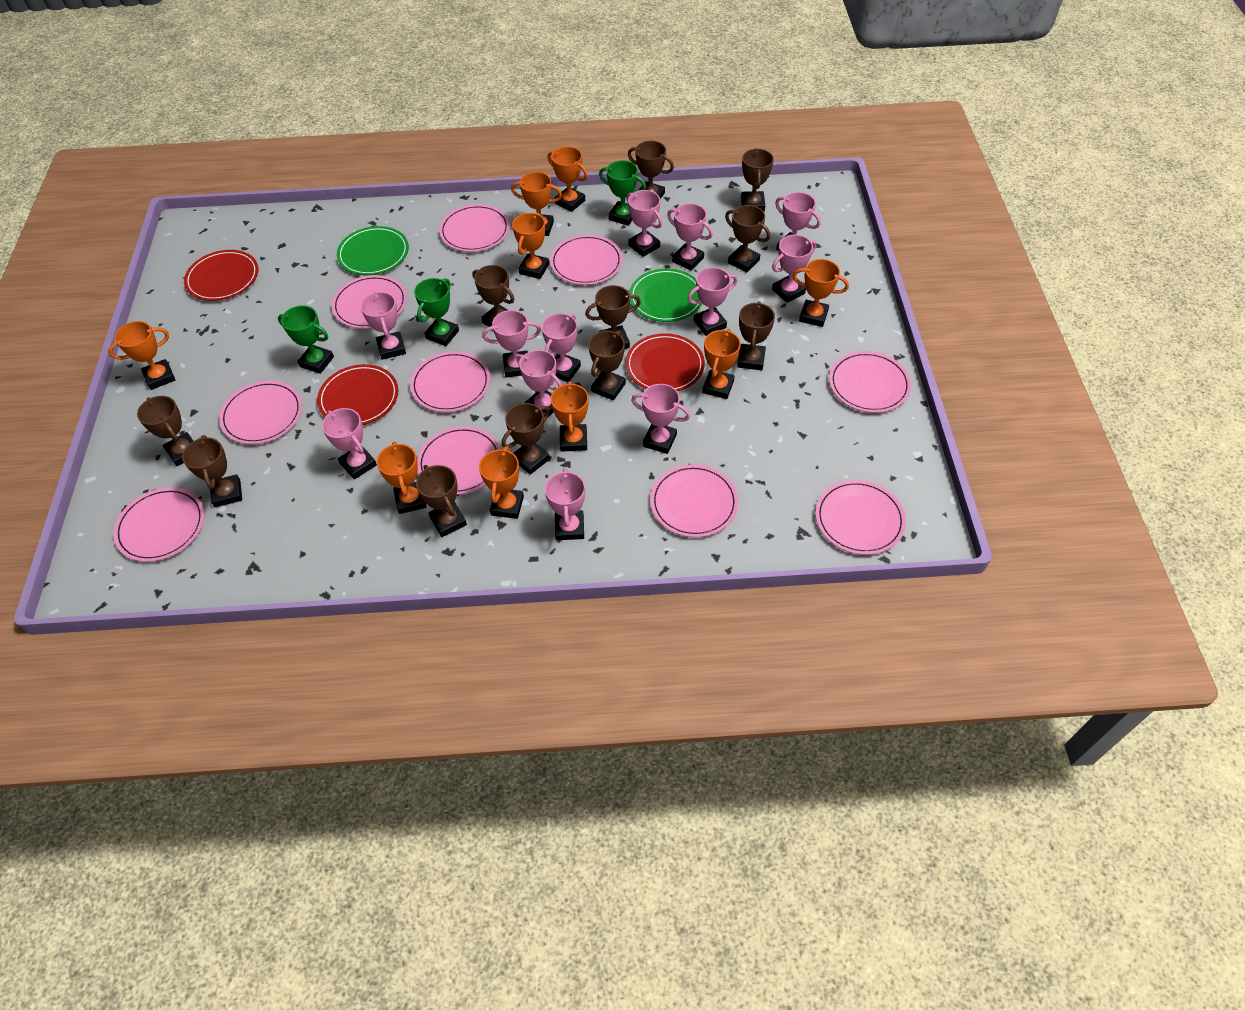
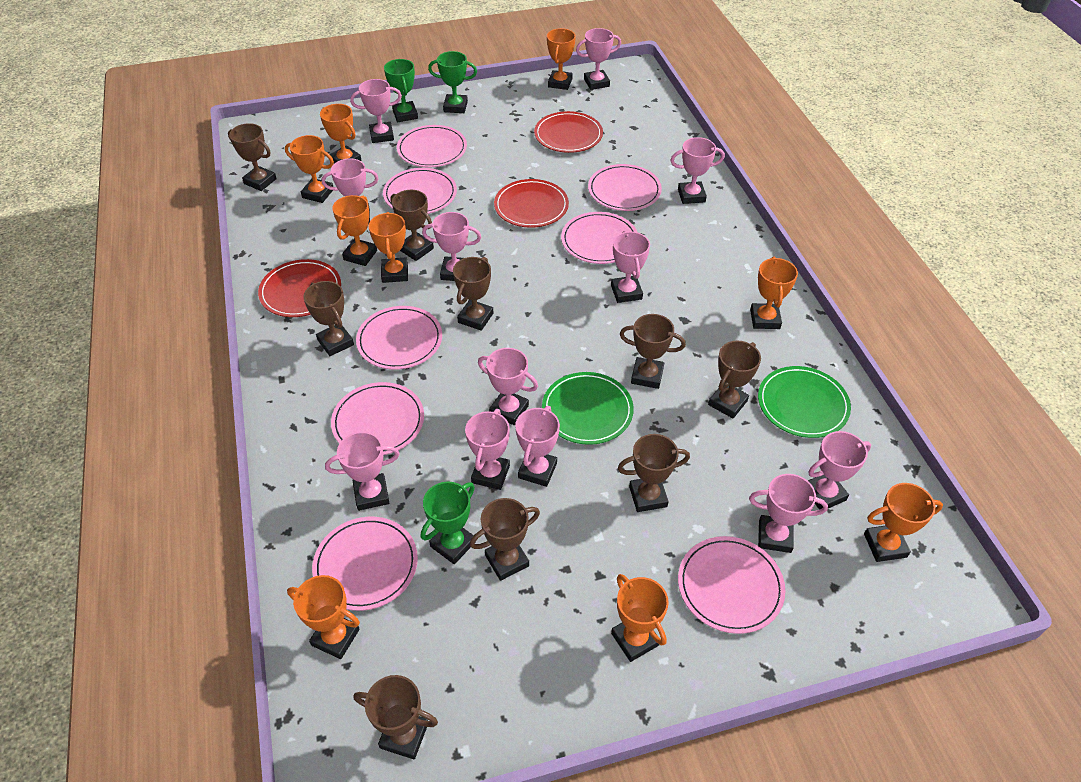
brown trophy: [137,396,193,466] [182,435,242,507] [416,465,467,537] [472,265,514,327] [502,403,550,475] [585,285,641,349] [588,331,626,401] [628,141,674,199] [725,205,771,273] [737,301,775,370] [741,148,774,211] = 11 -> [228,123,277,191] [303,281,354,356] [354,675,438,759] [391,190,434,261] [453,257,493,331] [470,498,540,581] [618,434,690,512] [620,314,686,389] [708,341,761,418] = 9
pink plate: [114,487,204,562] [219,381,302,444] [332,275,407,329] [410,351,490,412] [417,426,501,495] [439,204,510,252] [550,235,623,285] [650,464,738,537] [816,480,906,555] [829,351,911,413] = 10 -> [312,517,418,611] [331,382,424,455] [356,306,442,370] [383,168,457,214] [397,125,467,168] [561,212,637,264] [588,164,662,211] [678,536,785,634] = 8

